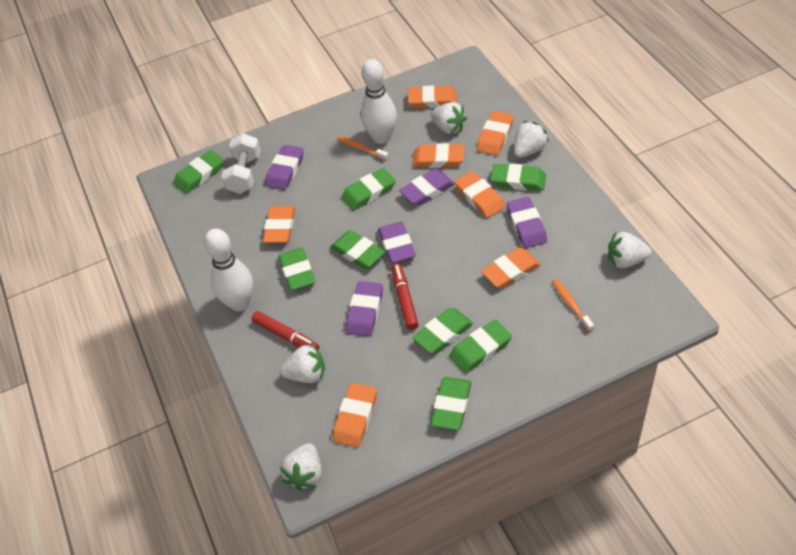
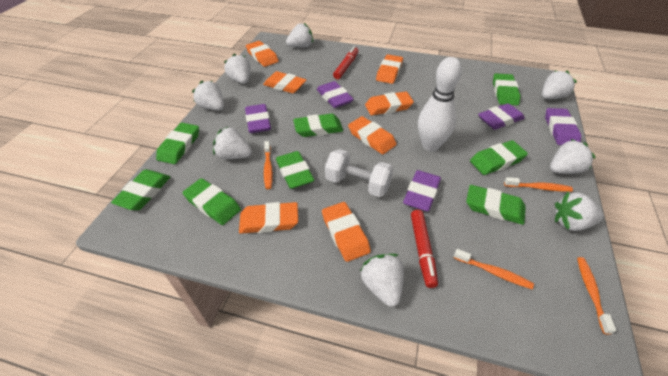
orange toothbrush: [338,136,388,161] [552,279,594,332] = 2 -> [264,141,273,189] [454,249,534,289] [504,177,573,192] [577,257,616,335] = 4
white bowling pin: [204,229,253,312] [361,59,397,144] = 2 -> [418,57,462,151] = 1
white strawberry: [280,343,325,383] [280,443,322,491] [431,102,467,134] [514,121,549,158] [608,232,651,269] = 5 -> [192,81,224,110] [213,127,252,159] [224,54,250,84] [286,23,313,48] [360,254,404,307] [542,70,577,99] [550,139,596,174] [555,192,604,231] = 8

